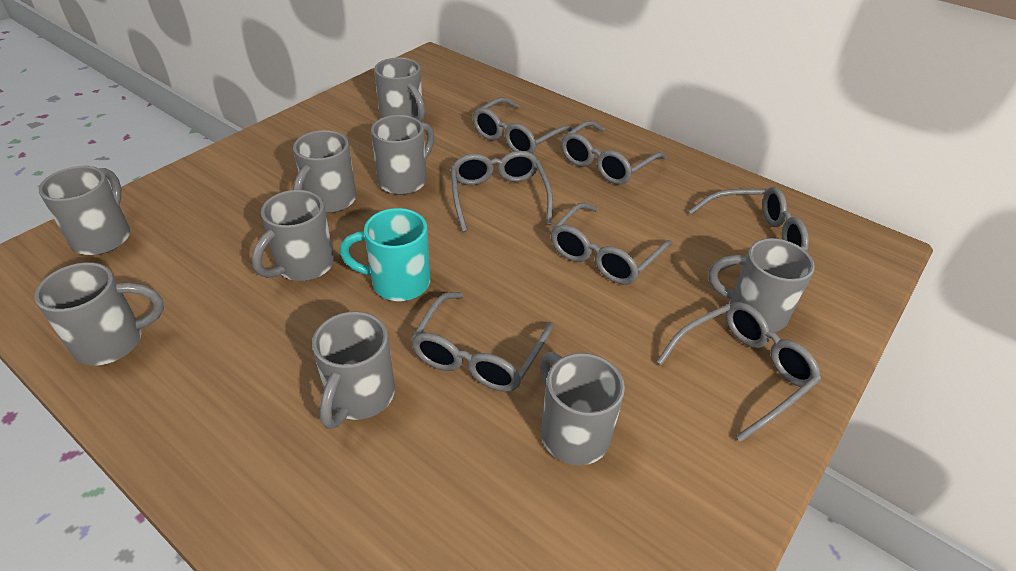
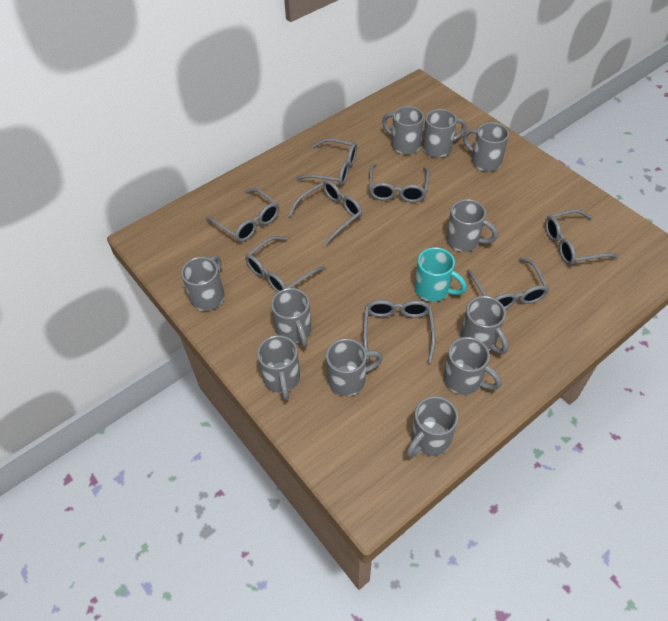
grey glasses: [411,292,553,392] [451,151,553,232] [472,97,573,154] [551,202,672,285] [561,121,666,185] [656,302,821,442] [689,187,809,271] = 7 -> [206,188,279,242] [245,236,325,292] [288,180,362,247] [295,138,357,186] [363,300,435,363] [369,164,430,202] [467,257,549,309] [545,209,619,265] = 8
grey mug: [34,262,164,366] [39,166,130,255] [252,190,334,281] [293,130,356,213] [312,311,395,429] [371,115,435,195] [374,57,425,122] [540,352,625,465] [708,238,815,332] = 9 -> [181,255,225,311] [257,335,300,400] [271,288,311,347] [326,338,383,396] [382,106,424,154] [406,396,458,458] [422,109,466,158] [443,337,502,395] [446,199,498,252] [460,296,509,354] [463,122,509,172] = 11

